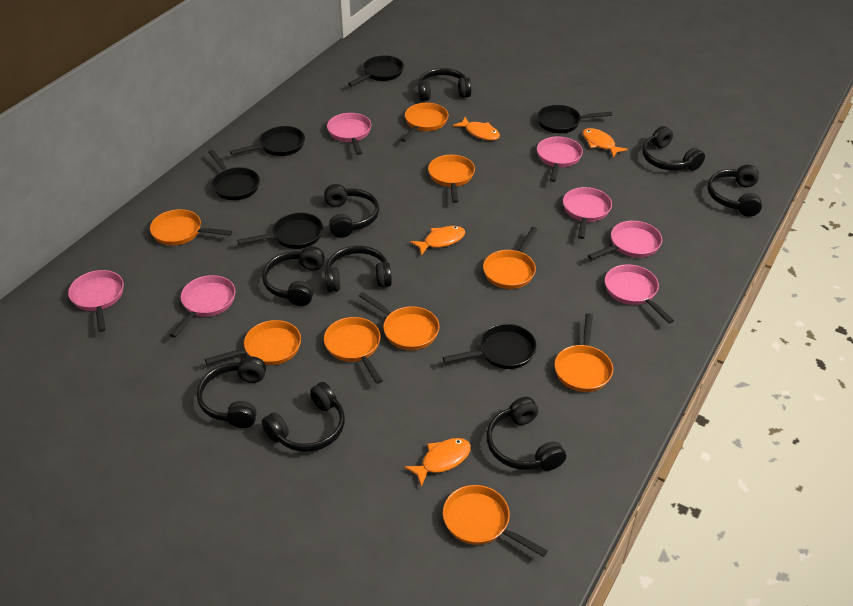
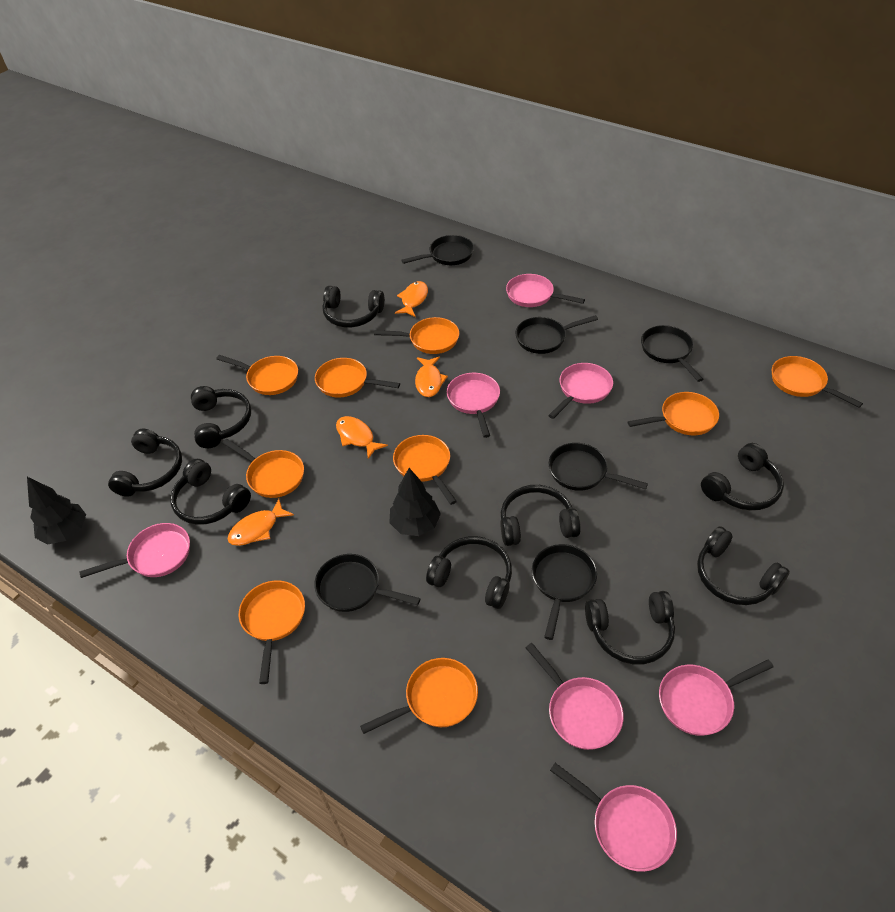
black tree: none = 0 -> [27,477,86,544] [390,468,441,536] = 2

